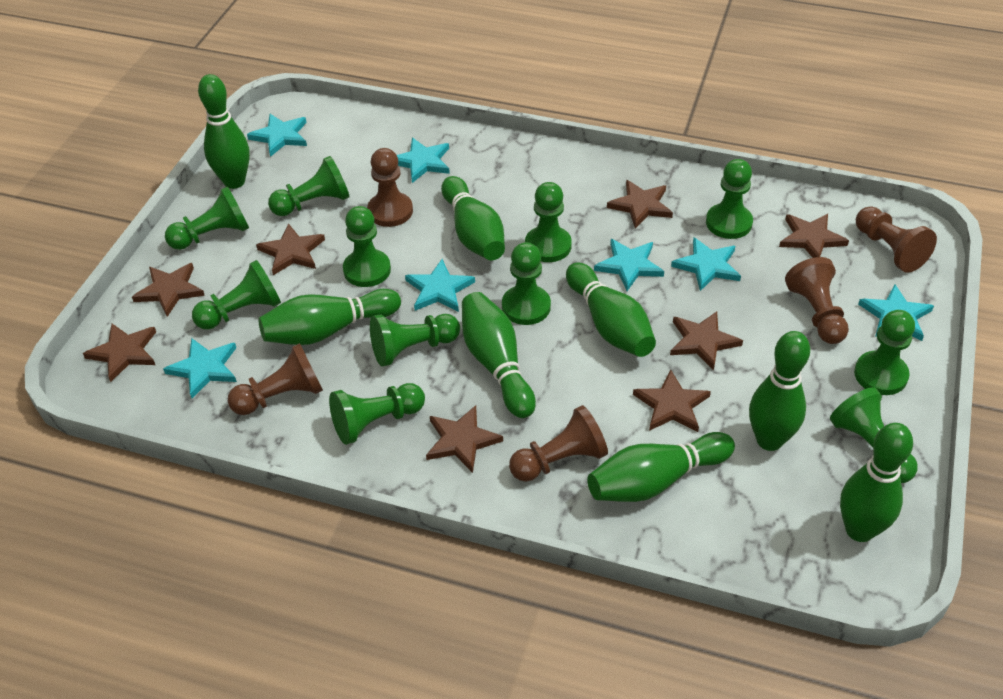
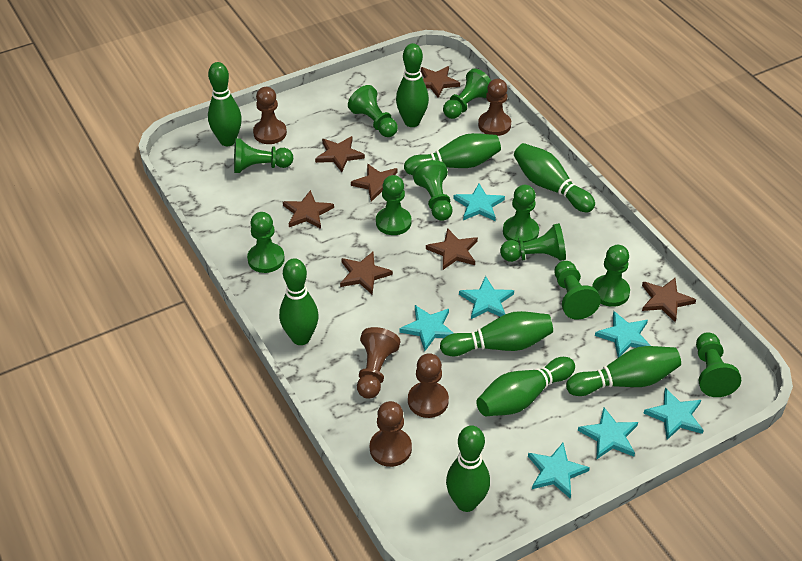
brown star: [83,323,156,382] [132,263,205,317] [256,223,325,275] [426,405,503,473] [607,180,673,229] [633,370,711,432] [670,311,743,371] [779,214,849,258] = 8 -> [283,190,334,229] [315,136,365,172] [340,252,393,294] [351,164,397,202] [421,66,460,98] [426,228,478,270] [642,278,696,322] = 7
green bowling pin: [198,74,250,189] [258,289,401,345] [441,176,505,260] [462,292,536,418] [566,263,656,357] [587,432,735,502] [749,331,810,451] [840,423,913,542] = 8 -> [208,62,242,146] [279,258,319,345] [396,43,429,127] [404,133,501,175] [440,311,553,356] [446,425,490,512] [476,357,575,416] [514,143,595,213] [566,346,681,396] = 9

